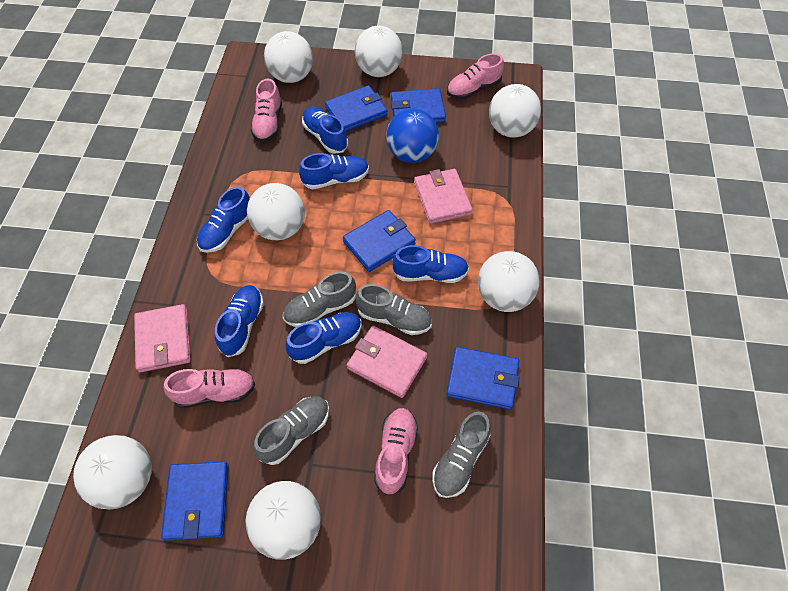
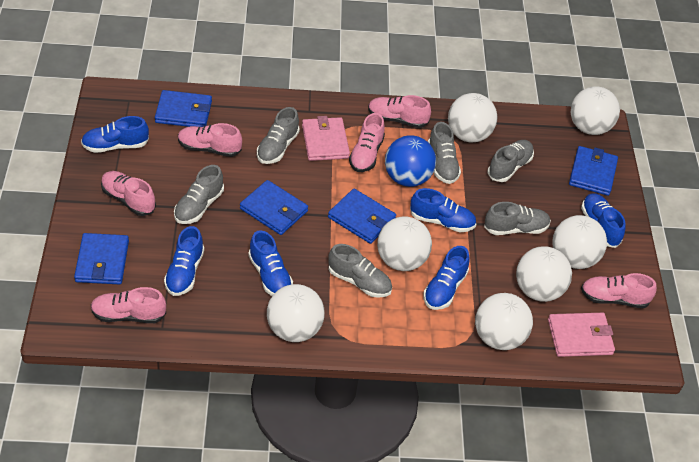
grey shoe: [253,396,329,465] [283,272,356,327] [355,284,432,335] [432,411,491,498] = 4 -> [174,165,224,224] [257,107,300,164] [328,244,392,298] [428,122,461,184] [484,202,551,235] [488,140,534,182] = 6
pink shoe: [164,368,255,408] [251,79,282,142] [374,408,418,496] [447,53,504,99] = 4 -> [91,287,166,323] [101,171,156,216] [178,123,242,157] [349,113,385,172] [368,95,431,128] [581,273,657,308] = 6
pink wallet: [134,304,191,373] [347,326,427,398] [414,169,473,224] = 3 -> [302,116,350,161] [548,313,615,357] = 2

